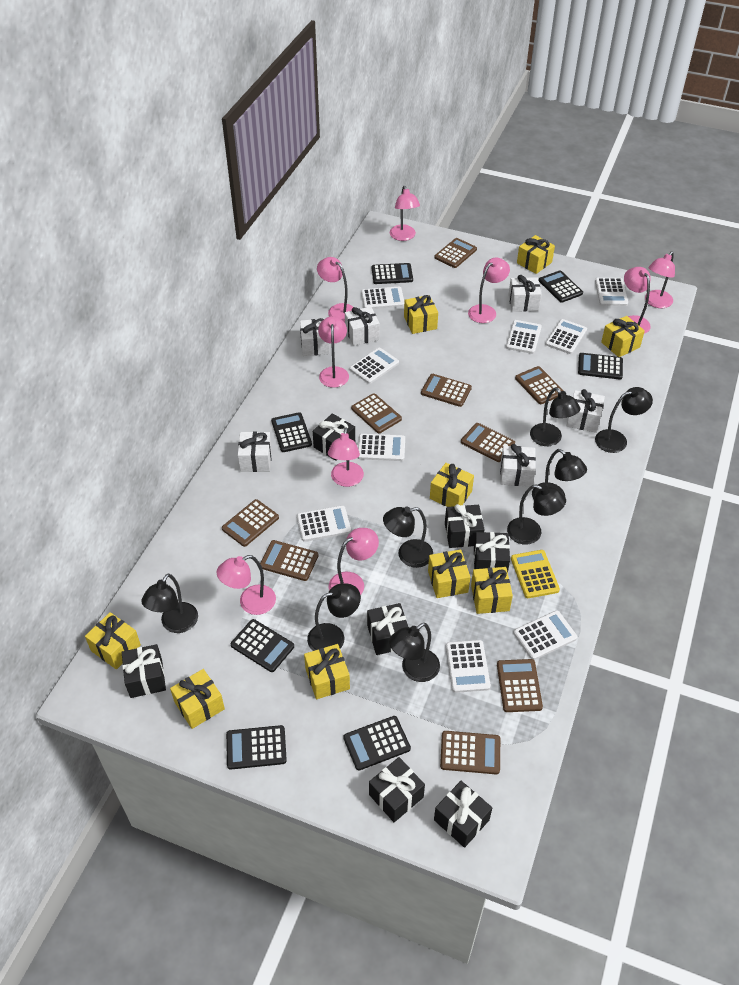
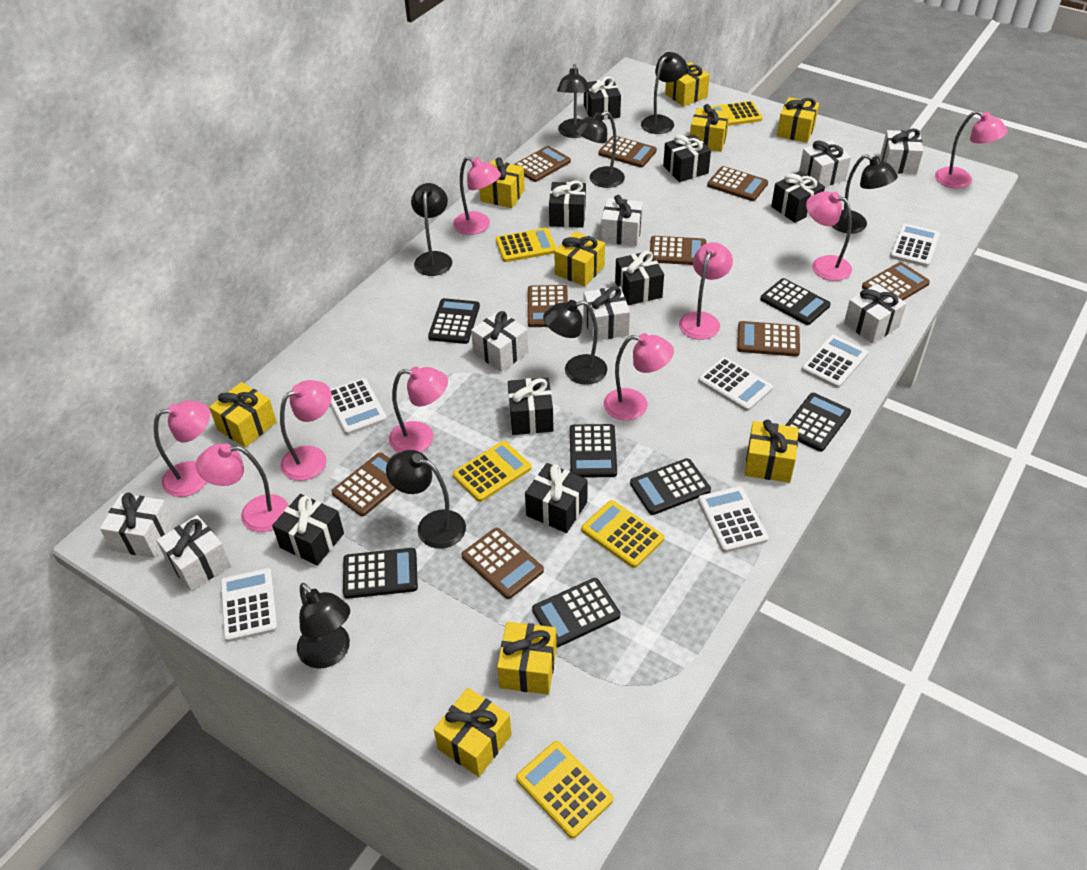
black gift: [121,644,166,698] [313,413,355,461] [367,603,408,655] [369,757,425,822] [434,781,492,848] [445,504,484,548] [474,532,510,572] = 7 -> [272,494,344,566] [508,377,554,435] [525,463,588,533] [549,181,586,228] [584,76,621,120] [615,251,664,305] [663,134,711,182] [771,171,825,223] = 8
white calculator: [297,505,351,542] [350,348,399,384] [358,434,405,461] [361,287,404,309] [446,640,491,693] [506,320,542,354] [513,610,577,660] [545,319,587,354] [595,278,628,306] = 9 -> [220,568,278,642] [330,378,387,435] [698,357,773,411] [698,486,769,553] [801,335,868,388] [890,224,940,267] = 6
white gift: [238,431,272,472] [300,318,330,356] [345,307,380,346] [500,444,536,487] [508,275,541,312] [567,389,605,433] = 6 -> [100,493,174,558] [156,515,231,591] [471,311,528,372] [583,286,630,341] [601,195,643,246] [799,140,851,186] [844,284,907,344] [881,128,923,174] = 8
yellow calculator: [511,550,560,598] = 1 -> [453,441,532,502] [496,228,557,262] [516,741,613,838] [581,500,664,568] [710,101,763,126] = 5

